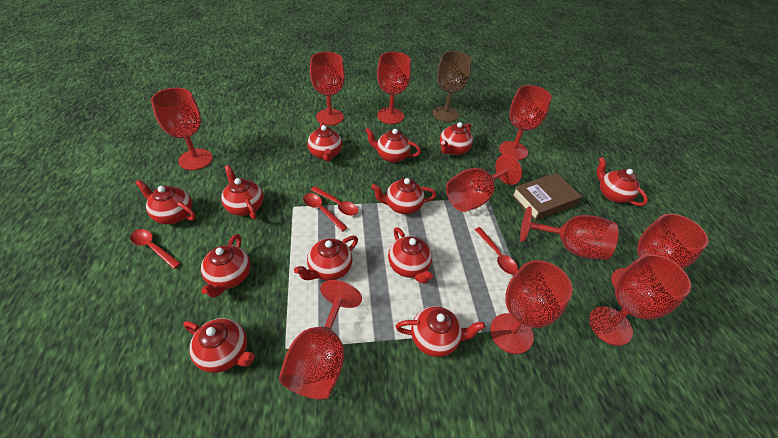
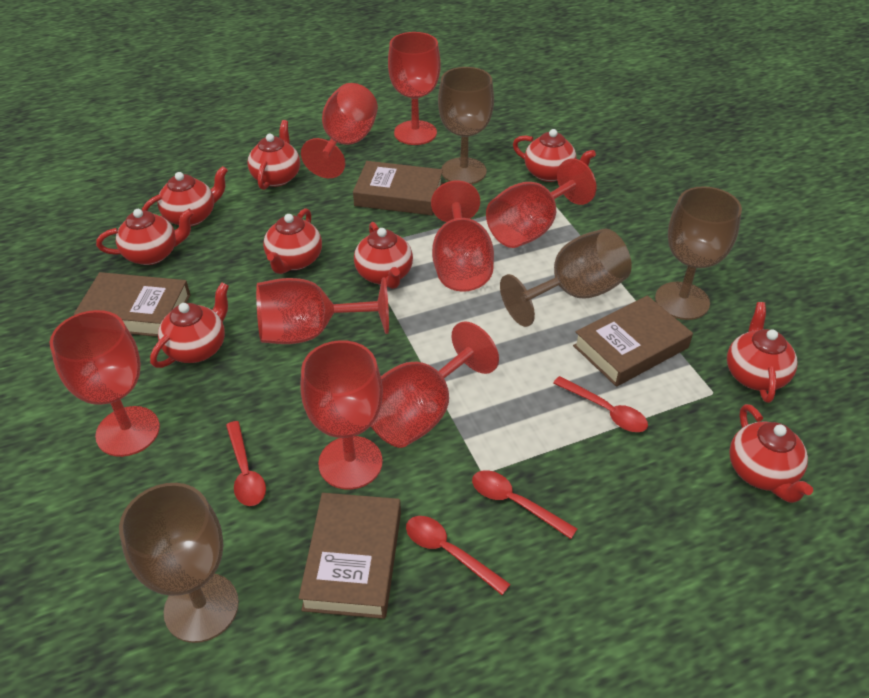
brown book: [511,173,582,221] = 1 -> [73,272,190,337] [299,493,401,619] [353,161,443,215] [573,296,693,387] = 4
brown goblet: [433,51,472,122] = 1 -> [119,483,239,643] [438,67,494,184] [500,229,632,327] [655,186,742,320] = 4
red goblet: [151,88,213,170] [279,280,362,399] [310,52,345,126] [377,52,411,124] [446,154,522,212] [490,260,573,354] [499,85,552,160] [520,206,619,260] [589,254,691,346] [611,214,709,288] = 10 -> [50,310,160,457] [256,278,389,344] [300,340,383,490] [301,83,378,178] [371,321,499,448] [388,32,441,145] [431,180,494,292] [486,158,596,248] = 8
red teapot: [135,180,196,224] [183,318,255,373] [201,234,251,298] [221,165,264,220] [294,236,358,281] [307,122,342,162] [365,128,421,163] [371,178,436,214] [388,227,433,284] [395,306,485,357] [440,122,473,155] [597,157,648,206] = 12 -> [96,209,194,265] [142,166,228,226] [150,282,229,368] [248,120,300,190] [263,208,322,274] [354,222,413,289] [513,129,596,182] [727,302,798,403] [729,404,813,503] = 9

